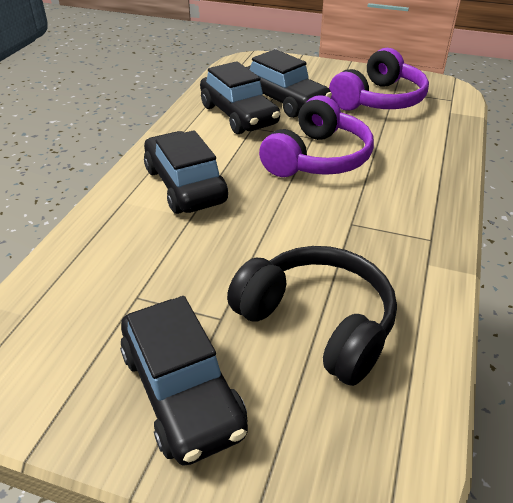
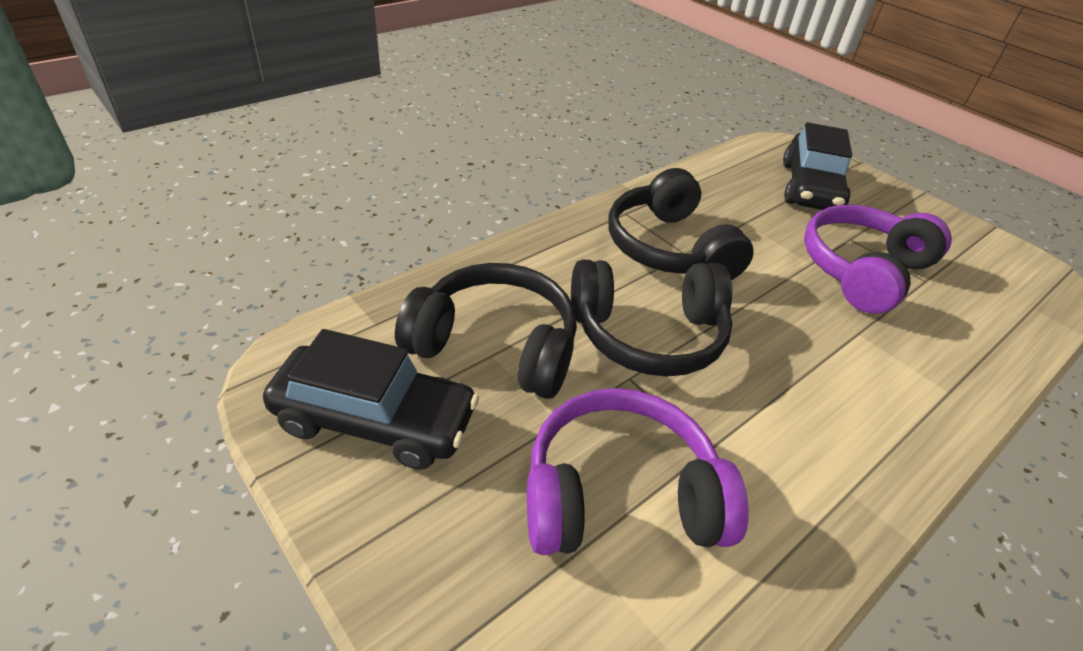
black car: [120,296,248,466] [144,130,228,214] [200,61,280,134] [246,49,332,118] = 4 -> [263,329,479,470] [783,122,852,210] = 2
black headphones: [227,246,397,386] = 1 -> [395,263,577,399] [571,260,733,377] [608,168,754,280] = 3

